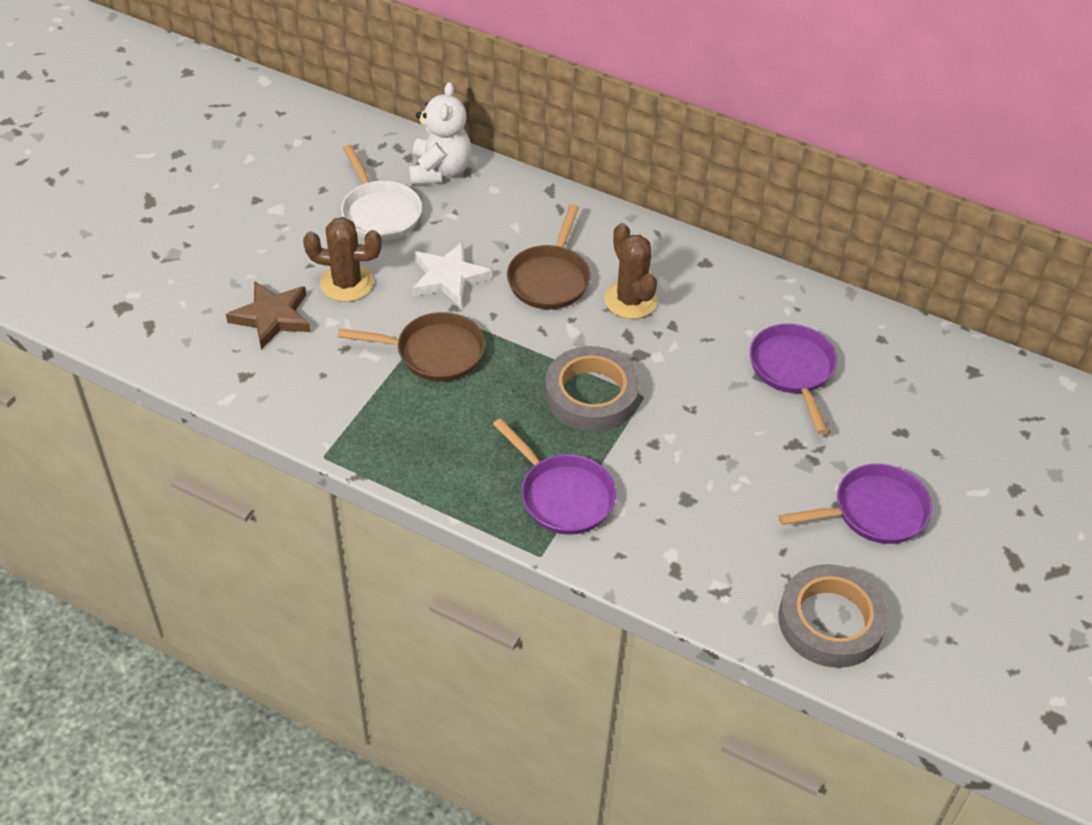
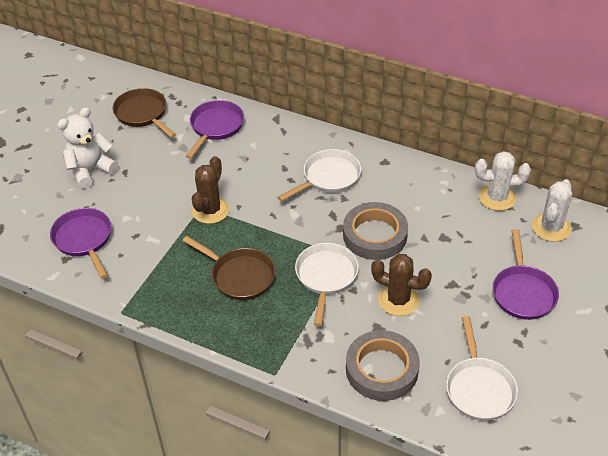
brown star: [226,281,311,350] = 1 -> none = 0
white cactus: none = 0 -> [475,151,531,211] [532,179,572,242] = 2
white pan: [341,145,422,241] = 1 -> [277,149,361,202] [295,243,359,326] [446,316,518,421] = 3
white star: [412,242,492,308] = 1 -> none = 0

